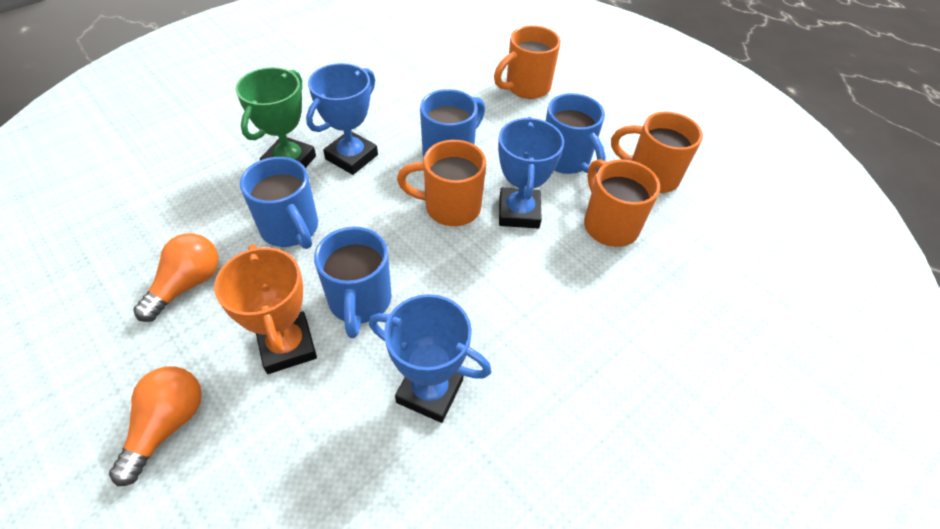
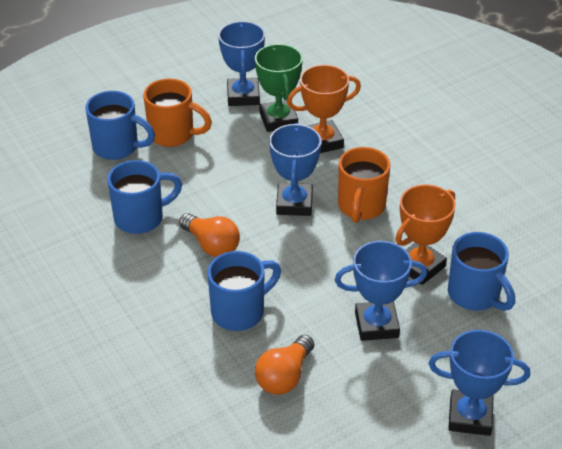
blue trophy: [306,63,378,175] [369,294,491,423] [498,117,564,228] = 3 -> [218,21,265,106] [269,123,321,216] [335,241,427,341] [429,330,530,436] = 4
orange mug: [397,140,486,226] [494,25,561,99] [584,159,660,247] [611,111,703,193] = 4 -> [143,79,212,147] [338,147,390,223] = 2
orange trophy: [214,244,317,374] = 1 -> [287,65,361,153] [396,184,456,285] = 2

